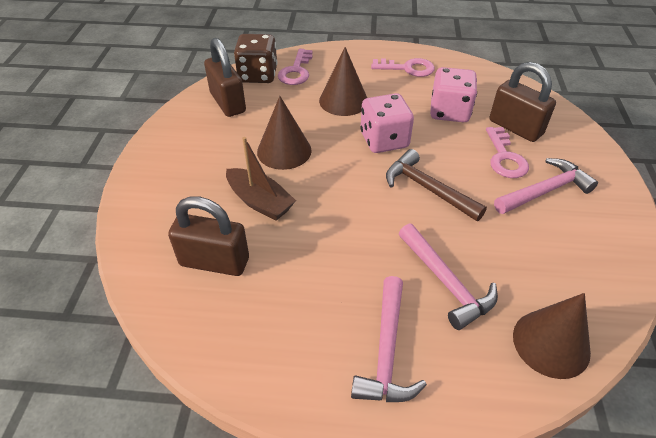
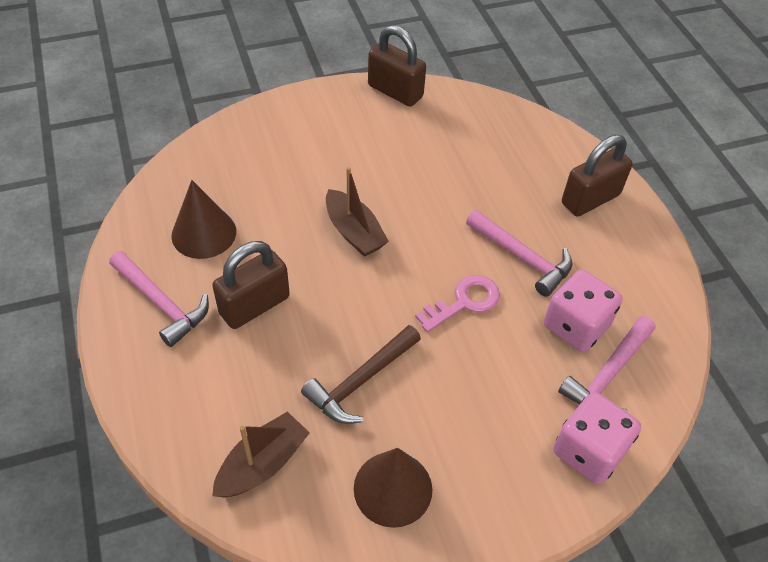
brown boat: [226,137,296,221] = 1 -> [212,411,310,497] [326,167,389,257] = 2
brown cone: [257,96,312,170] [319,47,367,116] [513,293,591,379] = 3 -> [171,180,236,259] [354,448,432,528] = 2
brown dice: [234,34,277,83] = 1 -> none = 0
pink key: [278,49,313,85] [371,58,435,77] [486,127,529,178] = 3 -> [415,275,500,332] = 1

